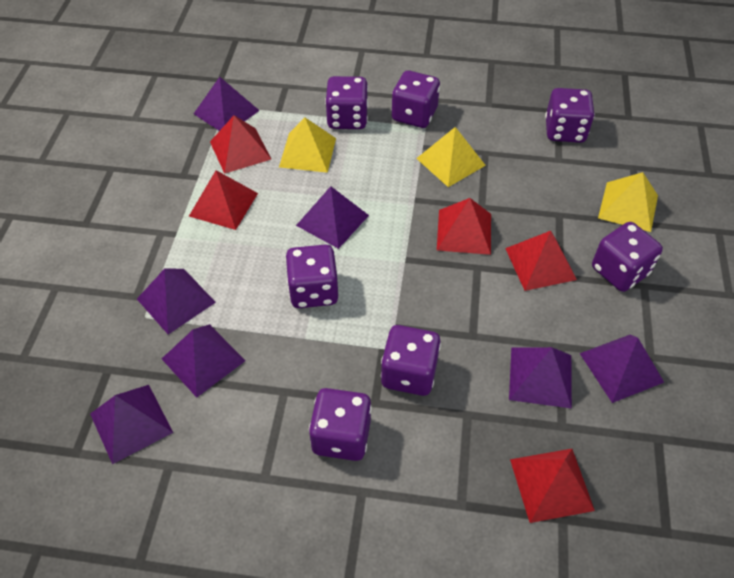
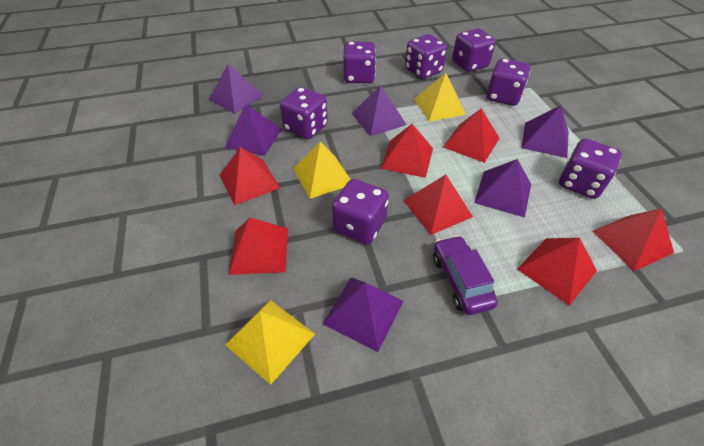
purple car: none = 0 -> [433,235,498,315] = 1
purple pyramid: [90,385,173,464] [137,268,216,334] [162,324,245,398] [194,77,260,131] [296,186,369,249] [509,347,572,409] [580,335,664,403] = 7 -> [209,64,264,114] [225,104,282,156] [323,277,404,352] [352,85,407,136] [474,159,531,218] [521,105,569,158] = 6
red pyramid: [189,170,258,230] [210,115,271,174] [437,198,491,255] [505,231,577,291] [510,449,595,523] = 5 -> [220,147,280,205] [228,218,288,275] [380,124,433,178] [403,175,473,235] [443,108,499,163] [517,238,597,306] [593,208,674,271] = 7

